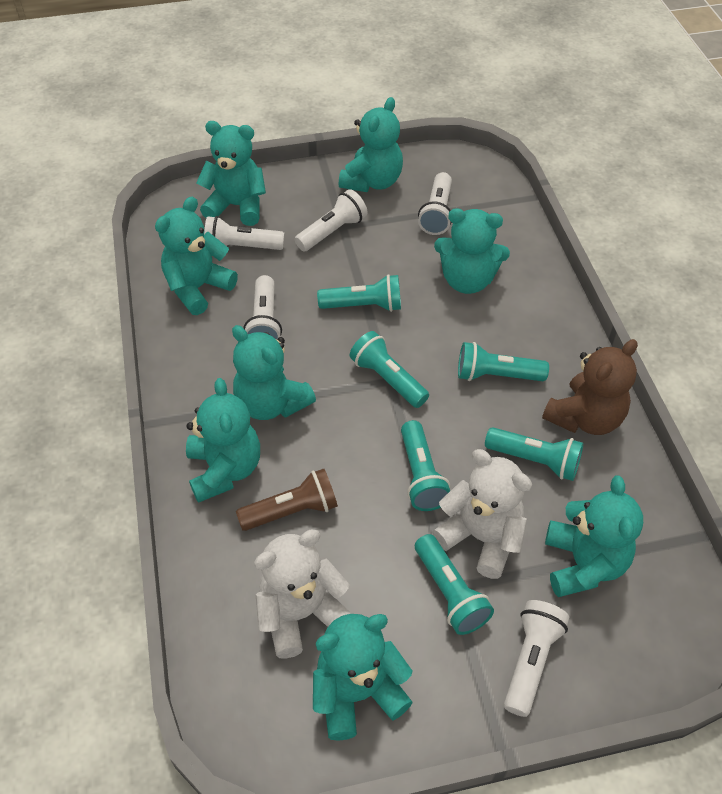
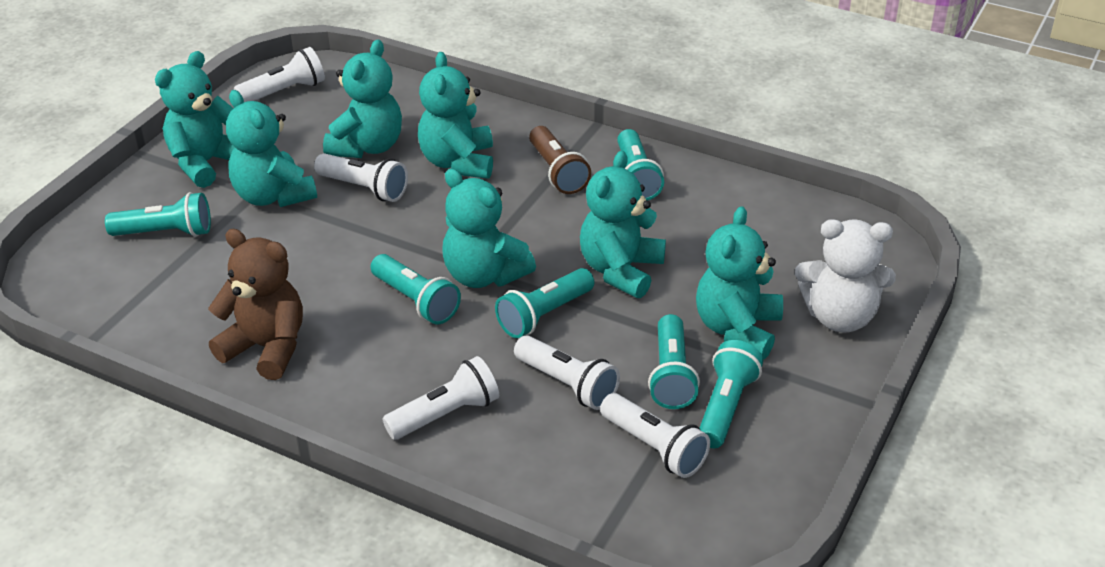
turquoise teddy bear: [155,197,238,315] [186,378,260,503] [196,121,266,226] [232,325,316,420] [313,614,413,741] [339,97,403,192] [434,208,510,294] [545,476,643,597] = 8 -> [155,51,235,188] [226,90,317,207] [323,40,402,158] [418,52,493,179] [442,169,536,288] [580,151,666,298] [696,206,783,359] = 7
white teddy bear: [254,529,352,659] [432,449,532,579] = 2 -> [795,219,896,333] = 1

